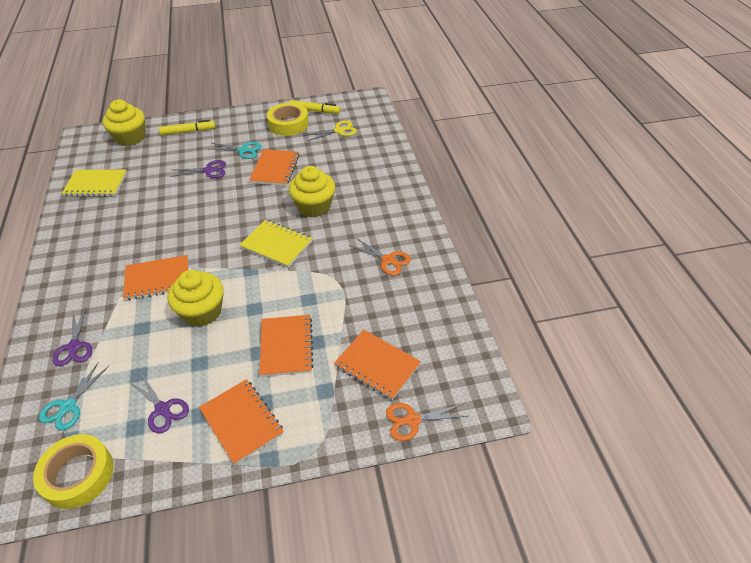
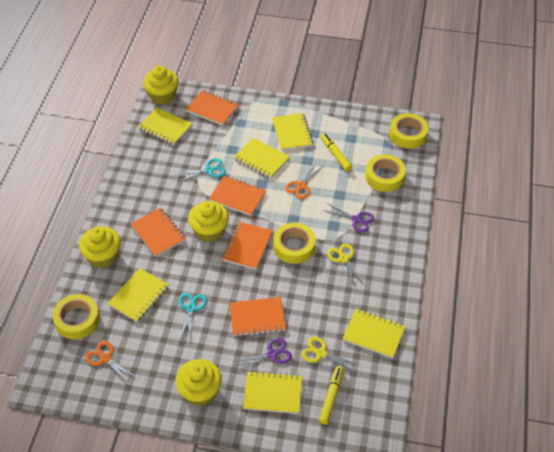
purple scissors: [52,307,92,366] [130,373,189,434] [170,160,226,178] = 3 -> [233,338,292,371] [323,203,375,233] = 2
yellow cupcake: [103,99,145,146] [167,270,224,327] [289,166,335,217] = 3 -> [79,226,121,268] [143,66,179,105] [175,359,222,406] [188,201,229,242] = 4
yellow notebook: [62,170,127,197] [240,220,313,268] = 2 -> [107,268,169,322] [138,108,193,145] [234,138,290,178] [243,371,302,414] [272,113,313,151] [343,309,406,358] = 6
yellow scissors: [306,120,357,141] = 1 -> [301,337,358,373] [327,244,364,286] = 2
yellow tape: [33,434,114,509] [267,103,309,136] = 2 -> [52,294,100,339] [273,222,316,264] [365,154,406,192] [389,113,429,149] = 4

